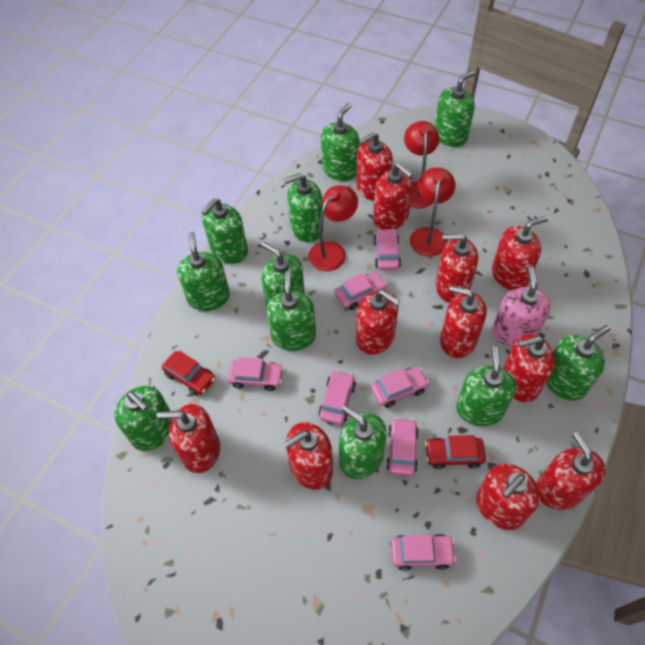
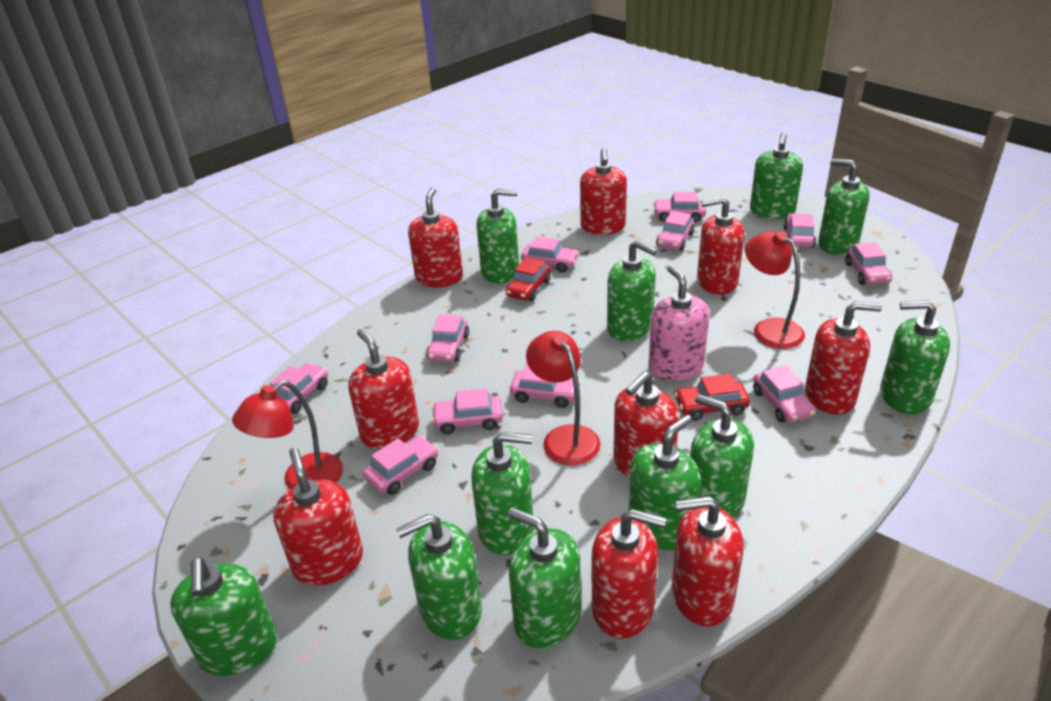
pink car: [227,357,284,391] [318,370,356,425] [335,272,387,310] [371,367,429,408] [374,228,401,270] [386,418,419,476] [391,534,456,571] = 7 -> [269,363,328,414] [363,435,438,495] [426,314,469,362] [431,388,503,434] [510,363,581,408] [521,236,579,273] [653,192,706,222] [656,211,695,251] [753,365,816,423] [783,213,816,248] [845,242,892,285] = 11
red soap dispenser: [157,404,220,473] [283,422,333,490] [356,132,393,201] [356,290,400,355] [373,163,413,229] [435,234,478,303] [440,286,486,358] [476,464,540,530] [492,216,548,290] [503,334,555,402] [536,432,605,510] = 11 -> [273,448,363,586] [348,329,419,449] [408,187,463,287] [580,148,627,235] [592,509,666,639] [613,371,679,478] [672,496,744,626] [697,196,744,295] [805,301,882,415] = 9

